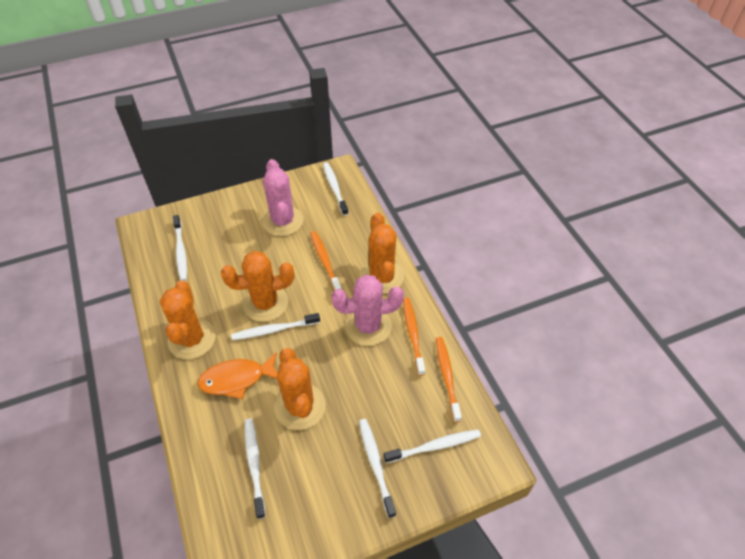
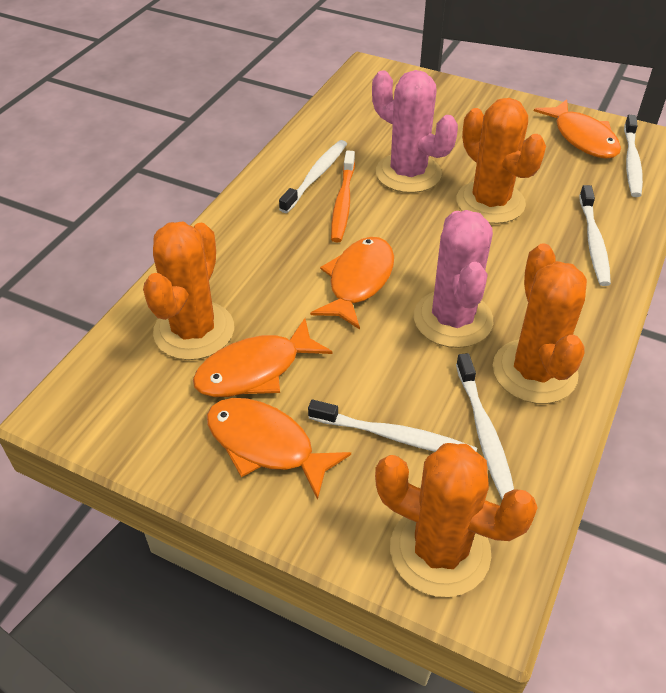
orange fish: [197,352,278,399] = 1 -> [193,318,332,397] [207,398,351,500] [310,237,394,329] [534,99,621,159] = 4
orange toothbrush: [310,231,342,291] [403,298,425,376] [436,337,462,422] = 3 -> [331,150,355,242] = 1
white toothbrush: [173,215,187,281] [231,313,320,340] [245,418,266,519] [323,162,349,216] [359,419,396,518] [384,429,481,463] = 6 -> [279,140,347,213] [308,400,477,452] [456,353,514,500] [579,185,611,286] [624,115,643,197] = 5

